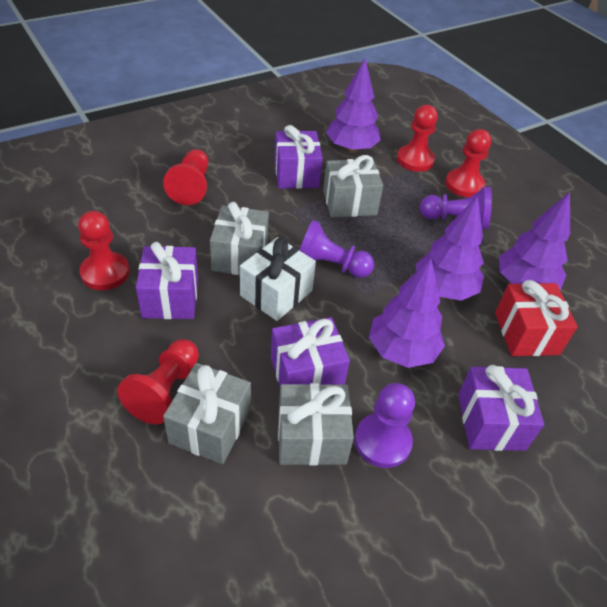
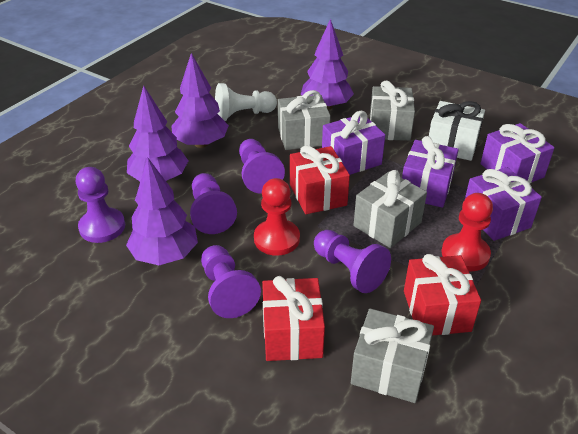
purple pawn: [300,220,374,278] [355,383,415,468] [420,187,492,229] = 3 -> [76,167,125,243] [190,173,237,234] [201,245,261,318] [239,139,285,194] [314,230,391,293] = 5
red gift: [495,280,578,356] = 1 -> [262,276,325,361] [290,146,350,214] [404,254,481,335] = 3
red pawn: [78,211,130,290] [117,339,199,425] [163,149,208,205] [397,105,438,172] [445,129,491,197] = 5 -> [254,178,300,256] [442,193,493,272] = 2
white pawn: none = 0 -> [215,83,277,121] = 1

